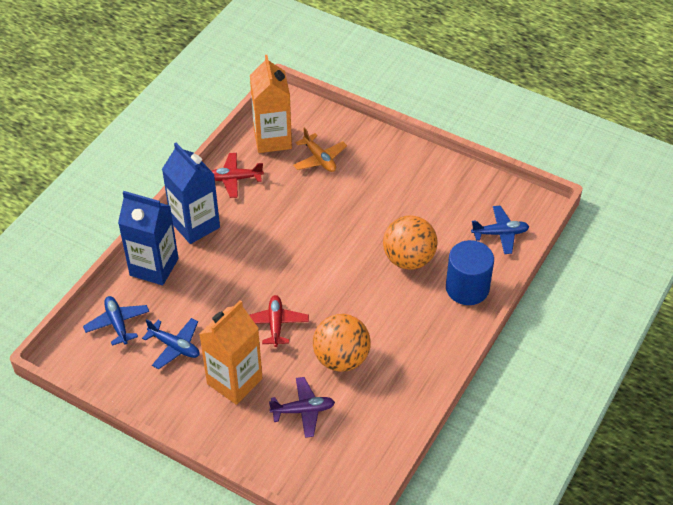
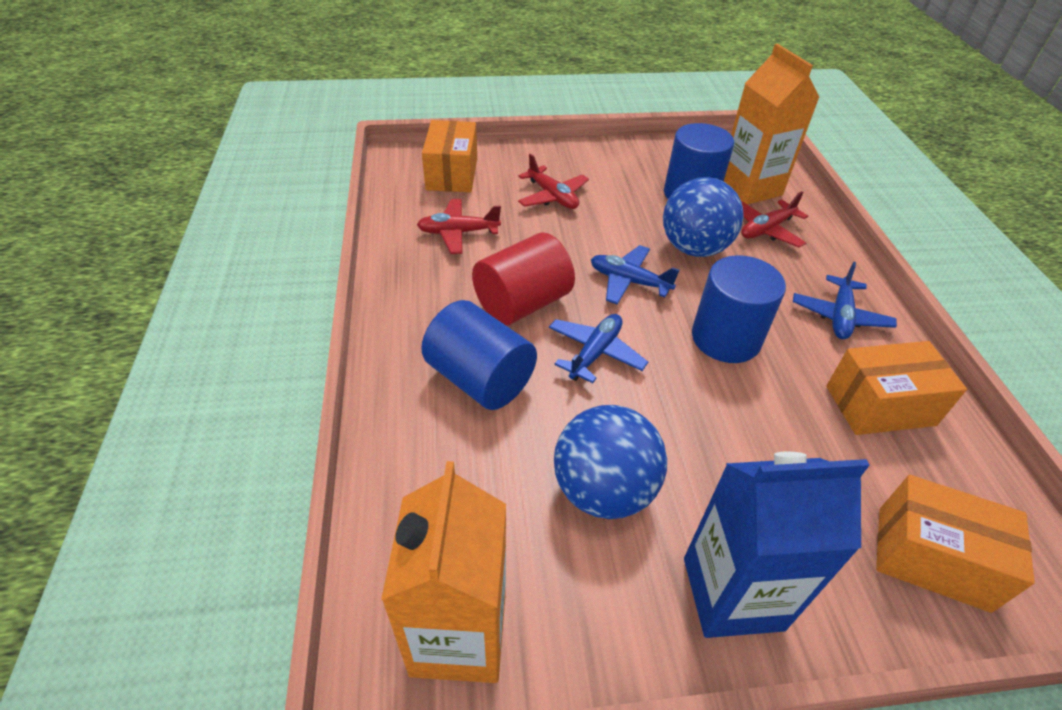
blue ball: none = 0 -> [554,405,667,519] [663,177,743,257] = 2
blue carton: [118,191,179,285] [162,143,220,244] = 2 -> [684,452,869,638] = 1
blue cylinder: [446,240,494,305] = 1 -> [421,300,537,410] [664,123,734,199] [692,255,786,363] = 3
orange ball: [313,314,371,372] [383,215,438,270] = 2 -> none = 0
orange box: none = 0 -> [422,120,477,192] [826,341,967,435] [876,475,1035,613] = 3
orange plane: [293,127,347,172] = 1 -> none = 0
purple plane: [269,377,335,438] = 1 -> none = 0
red cylinder: none = 0 -> [472,233,575,326] = 1
red plane: [212,153,264,198] [249,295,309,347] = 2 -> [417,199,501,254] [518,154,589,209] [741,191,808,248] = 3

